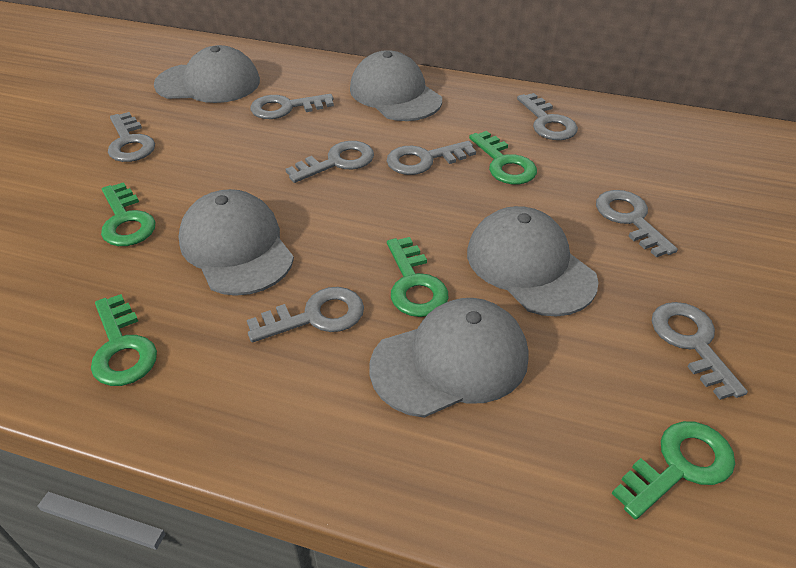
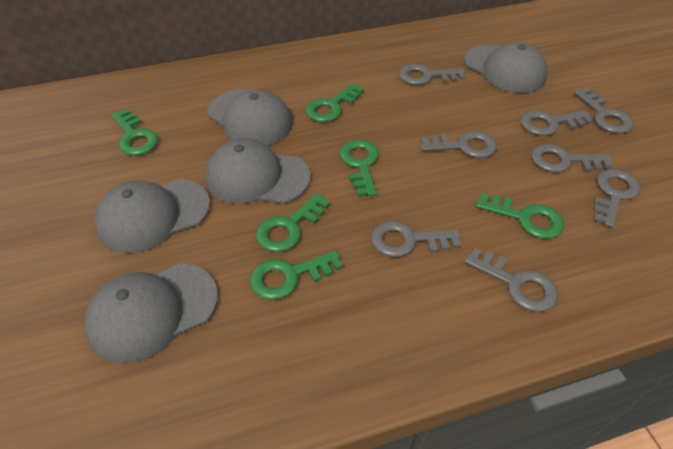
green key: [91,294,157,386] [101,182,156,246] [387,237,449,317] [469,131,537,184] [612,421,735,520] = 5 -> [111,109,158,156] [250,250,343,300] [256,193,330,252] [306,83,364,122] [339,140,379,196] [476,193,564,239] = 6

